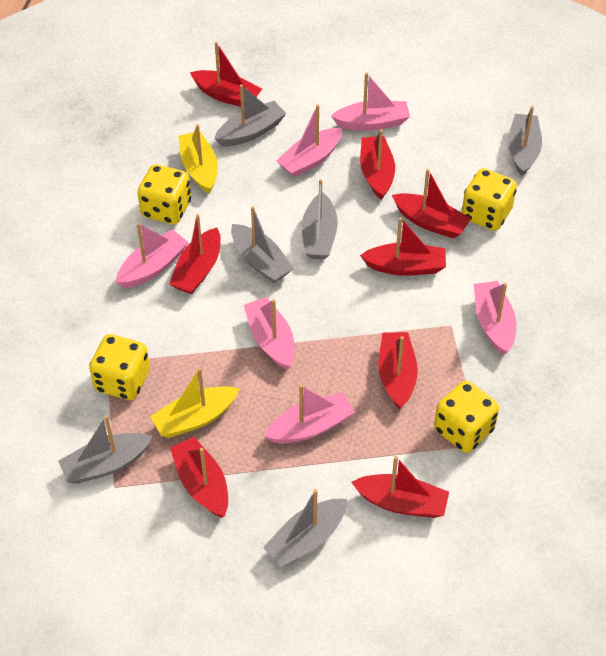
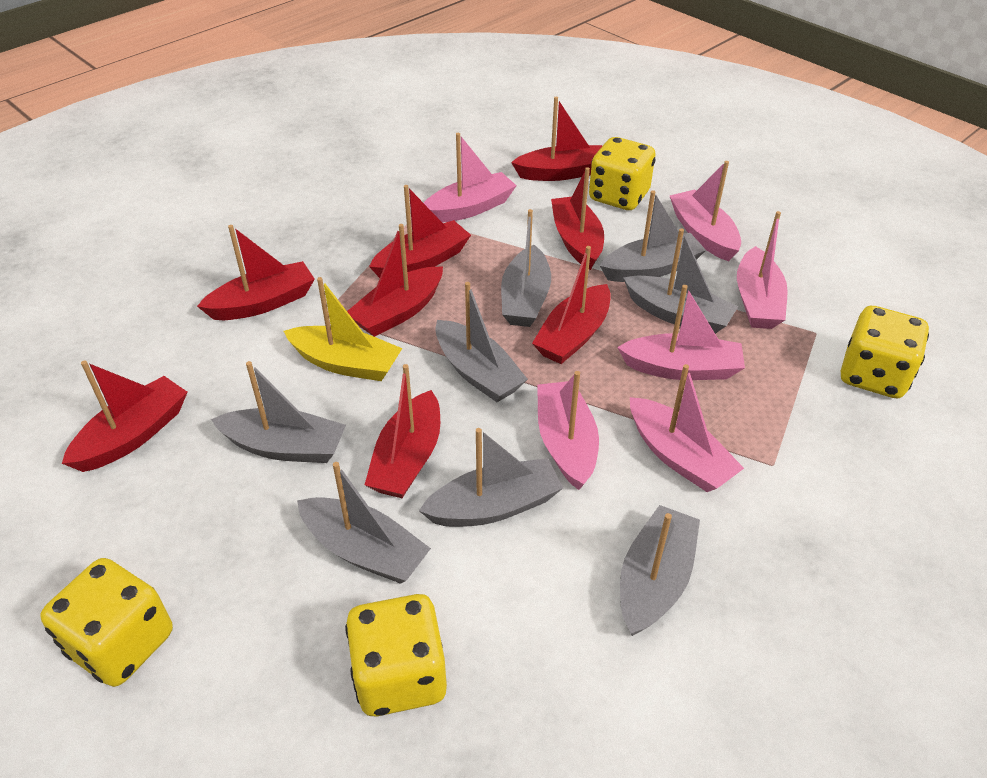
grey boat: [58,415,153,484] [214,84,287,146] [231,206,294,283] [263,489,347,567] [302,179,338,259] [508,106,542,176] = 6 -> [211,361,346,463] [297,462,431,584] [419,428,563,527] [435,282,528,402] [501,209,551,327] [600,190,706,282] [620,505,700,636] [623,228,738,334] = 8
yellow boat: [150,368,239,438] [178,124,218,194] = 2 -> [284,277,402,381] = 1

